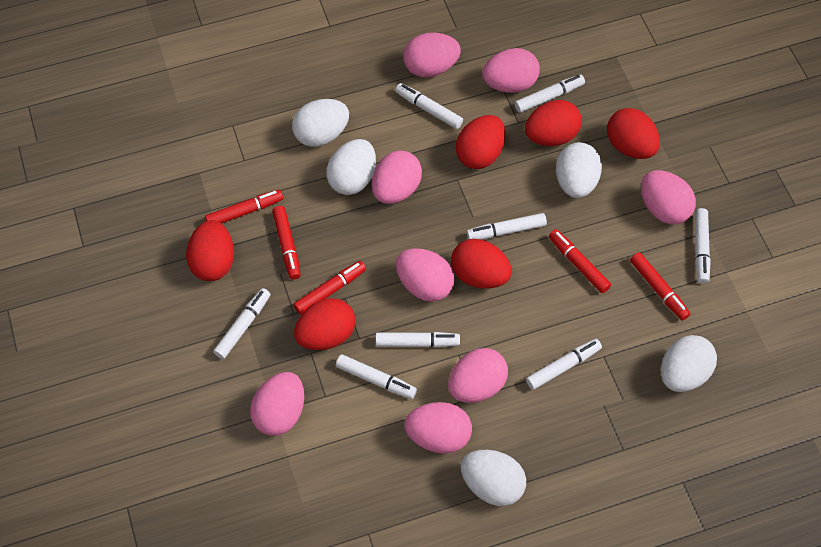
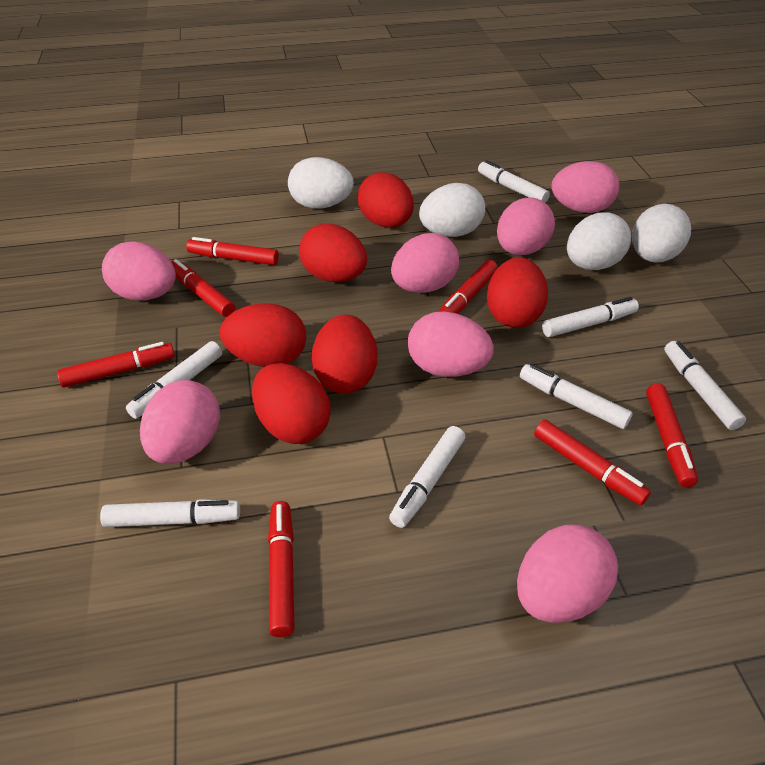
pink egg: [250,372,304,436] [372,151,422,204] [396,248,455,302] [403,33,461,77] [404,402,472,454] [448,348,508,403] [482,48,540,93] [641,170,696,224] = 8 -> [102,241,176,301] [140,380,220,464] [391,233,459,293] [408,311,494,377] [497,197,555,255] [517,524,618,623] [551,161,619,213] = 7
red marker: [205,190,283,224] [272,206,301,280] [293,261,366,315] [549,229,611,293] [630,252,690,321] = 5 -> [57,342,175,388] [171,259,235,317] [186,237,279,265] [268,501,295,637] [438,260,498,314] [534,420,651,505] [646,384,698,487] = 7
white egg: [292,99,349,147] [326,139,376,195] [461,450,526,506] [556,142,602,198] [661,335,717,392] = 5 -> [288,157,354,209] [419,183,485,237] [567,212,631,270] [632,204,691,263] = 4
white marker: [213,288,271,359] [336,354,417,399] [375,332,460,347] [395,83,463,129] [467,213,547,240] [515,74,585,113] [526,339,602,390] [695,208,711,284] = 8 -> [100,499,240,527] [126,341,222,419] [389,426,465,528] [478,160,550,203] [520,364,633,429] [542,297,639,337] [664,341,746,430] = 7

